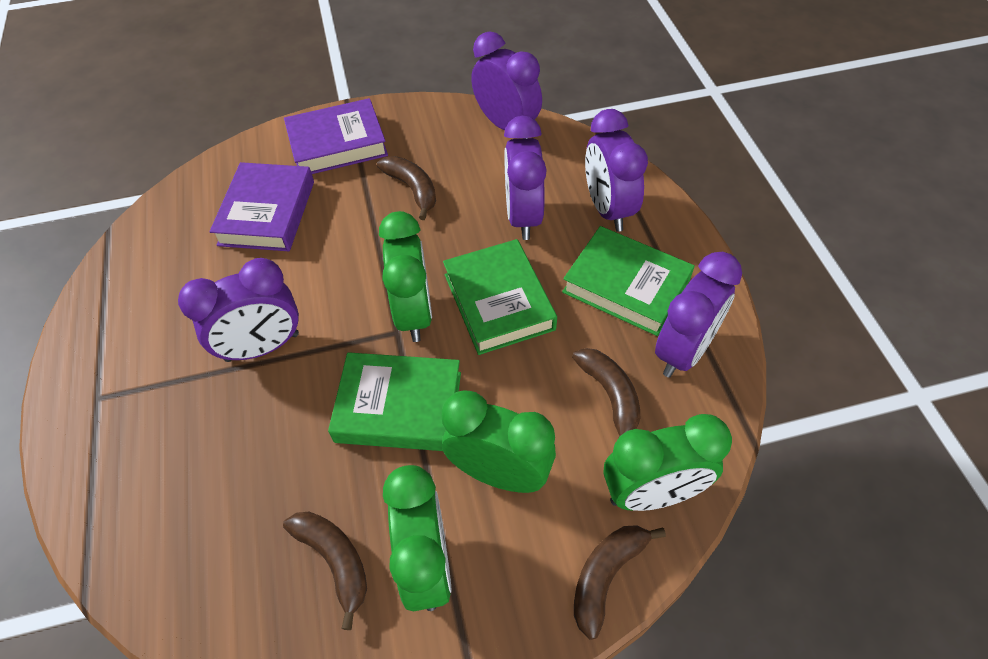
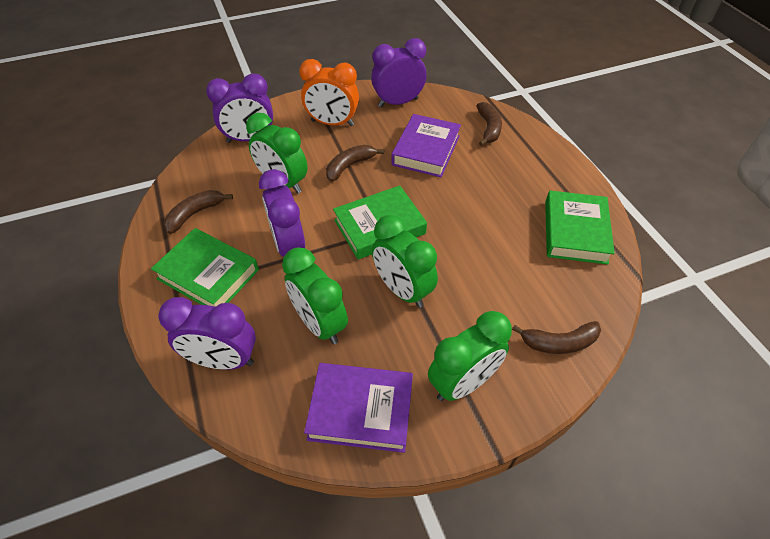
orange clock: none = 0 -> [299,59,359,126] = 1
purple clock: [178,258,299,362] [471,31,542,139] [504,116,547,240] [585,109,648,232] [655,252,742,378] = 5 -> [158,297,256,370] [206,74,273,143] [259,169,305,257] [371,38,426,107] = 4

